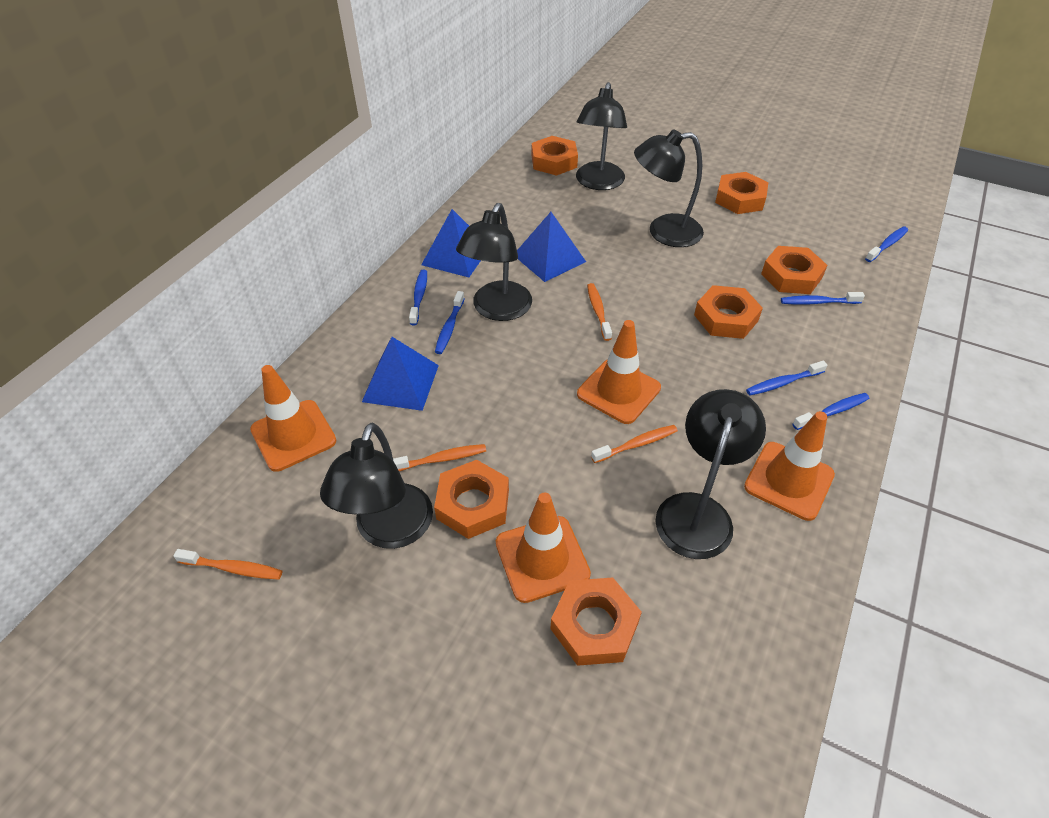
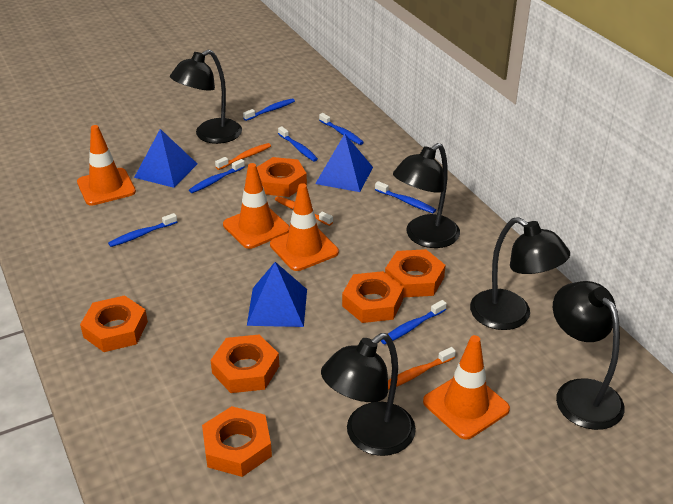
blue toothbrush: [409,270,427,325] [435,291,465,354] [746,361,828,395] [781,292,865,305] [792,393,869,430] [865,227,908,262] = 6 -> [108,213,177,247] [189,159,245,193] [243,98,295,121] [278,126,318,162] [319,113,364,145] [375,181,436,213] [381,300,447,344] = 7
orange toothbrush: [174,549,282,580] [393,444,486,471] [587,283,612,341] [591,425,678,463] = 4 -> [215,143,271,170] [275,196,333,226] [388,347,456,390] = 3

